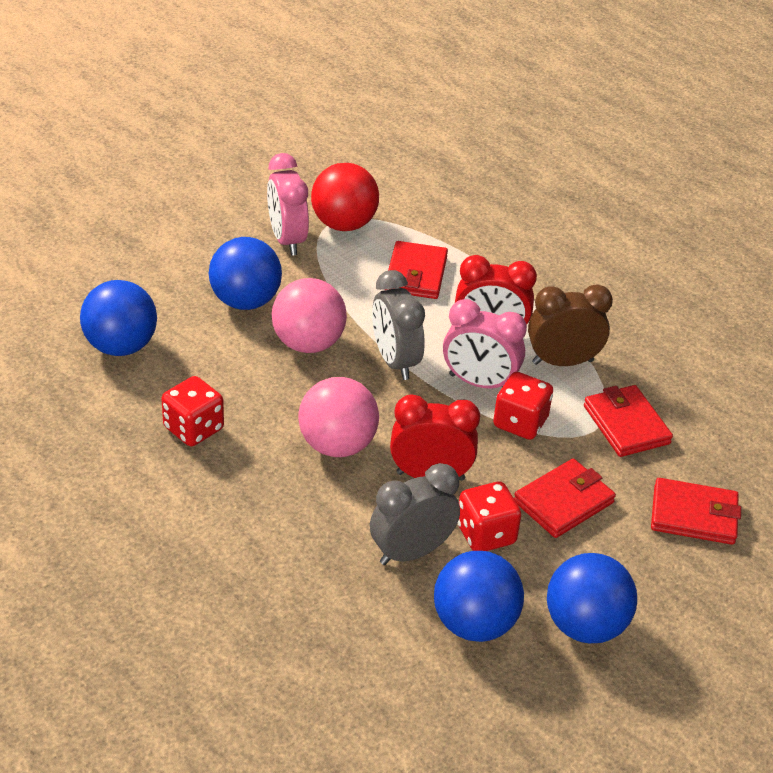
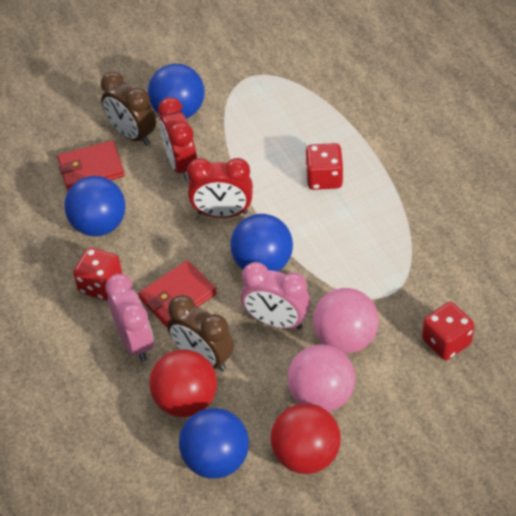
brown clock: [528,285,613,366] = 1 -> [101,72,156,146] [167,295,234,371] = 2
grey clock: [370,463,460,565] [372,270,425,380] = 2 -> none = 0
red ball: [311,163,379,231] = 1 -> [149,349,217,417] [271,403,341,474] = 2
red wallet: [385,241,448,299] [514,459,616,538] [584,385,673,457] [651,478,741,545] = 4 -> [57,141,124,191] [138,260,217,327] = 2

